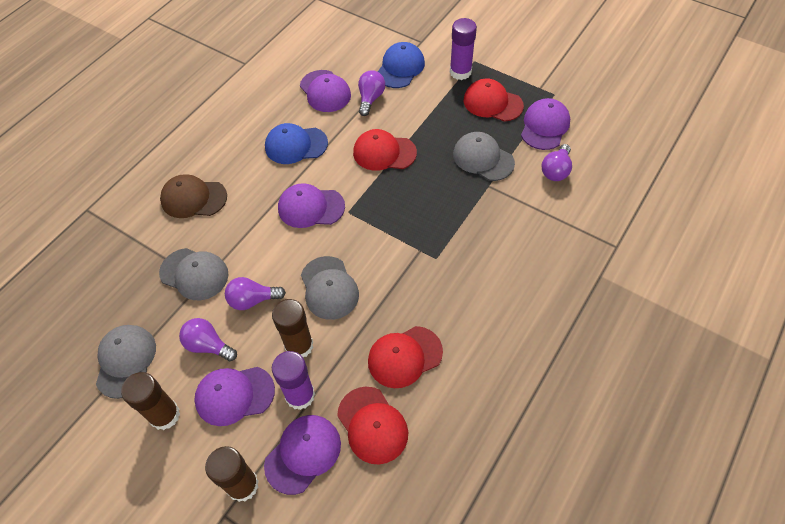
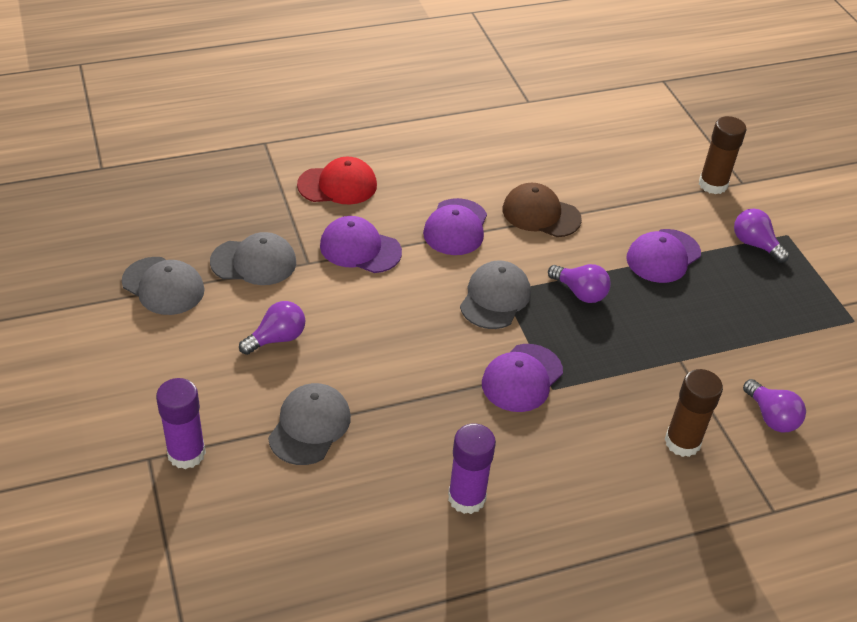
blue cap: [265,123,328,164] [378,42,425,88] = 2 -> none = 0
brown glue stick: [121,372,180,430] [205,446,259,502] [272,299,313,357] = 3 -> [664,369,723,457] [699,116,746,194] = 2
purple cap: [194,367,275,426] [264,415,341,495] [278,183,345,228] [300,70,351,112] [521,98,570,150] = 5 -> [320,216,402,273] [423,198,487,255] [482,344,563,412] [627,229,701,283] = 4
red cap: [337,387,408,464] [353,129,417,171] [368,326,443,388] [464,78,524,122] = 4 -> [297,157,377,204] = 1

